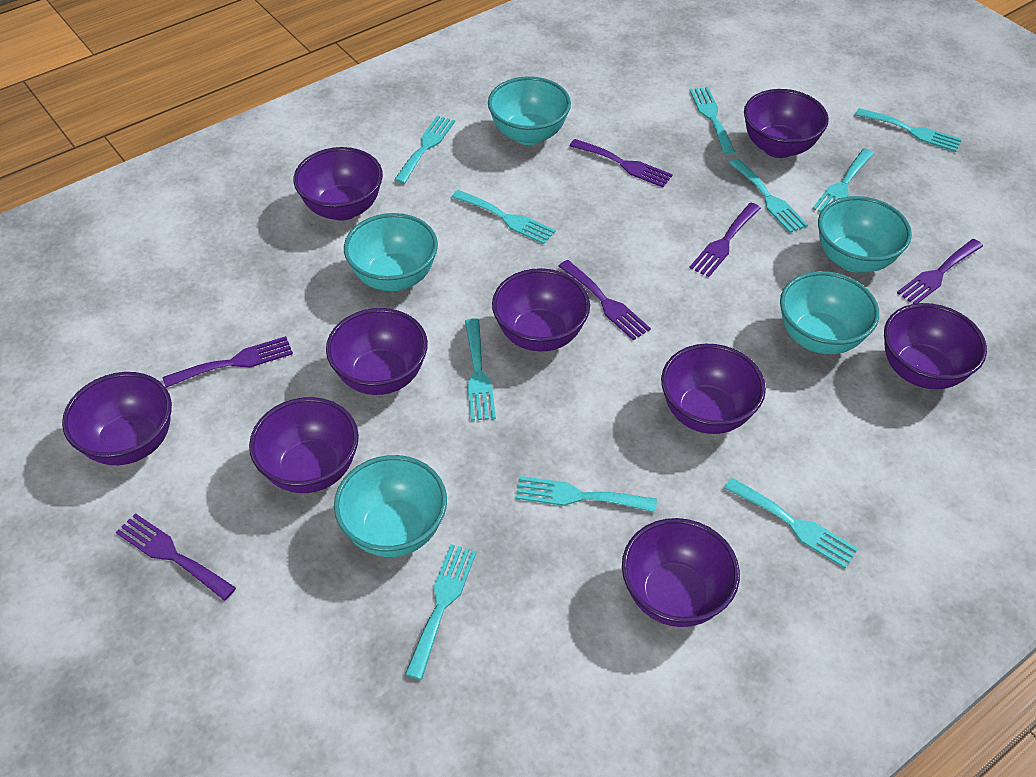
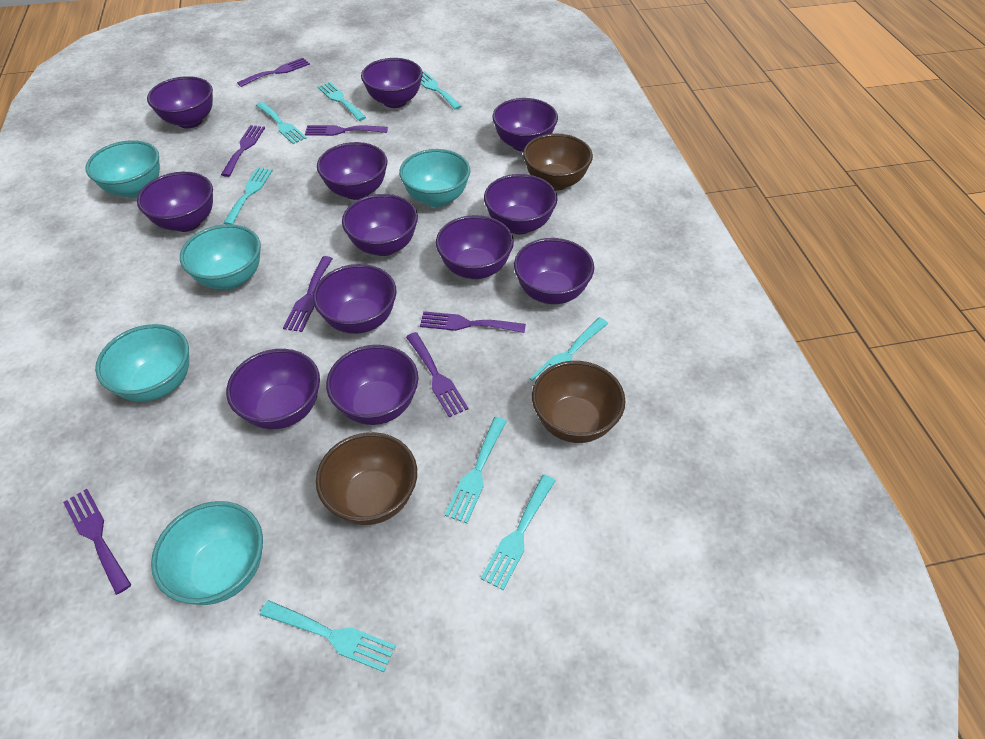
brown bowl: none = 0 -> [316,432,417,525] [523,134,593,191] [532,361,626,443] = 3
purple bowl: [62,372,172,465] [249,397,359,493] [293,147,383,221] [326,308,428,395] [492,268,590,352] [622,518,740,627] [661,344,766,434] [744,89,829,158] [884,303,987,389] = 9 -> [137,172,213,232] [147,76,213,129] [226,349,320,429] [313,264,397,334] [317,142,387,200] [326,345,419,425] [342,194,418,256] [361,58,423,108] [436,215,514,279] [484,174,558,234] [492,98,558,152] [514,238,594,304] = 12
purple fork: [116,513,236,601] [163,336,293,388] [558,260,651,340] [570,139,673,187] [689,203,761,277] [897,239,983,304] = 6 -> [63,489,131,595] [221,125,265,177] [237,58,310,87] [283,256,333,332] [305,125,388,136] [406,332,469,417] [420,311,526,333] = 7
turquoise fork: [394,115,455,184] [405,544,477,680] [452,190,555,244] [465,318,496,421] [516,476,657,512] [689,87,735,154] [724,478,859,568] [729,159,808,233] [812,149,874,212] [855,108,962,152] = 10 -> [223,167,273,224] [256,102,307,144] [260,600,396,672] [318,82,366,121] [421,71,462,110] [445,417,507,523] [481,475,556,590] [530,317,608,383] = 8

